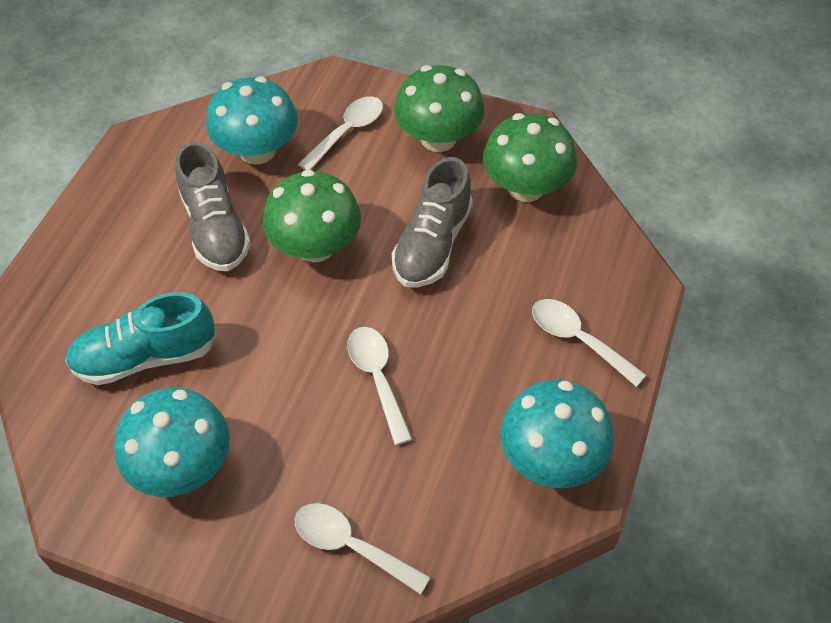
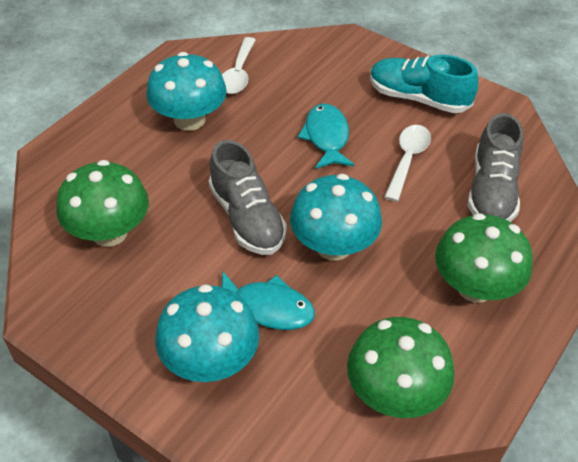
turquoise fish: none = 0 -> [222,272,315,330] [297,103,354,169] = 2
white spoon: [295,503,431,595] [298,96,383,170] [347,327,412,445] [532,299,646,387] = 4 -> [222,37,256,94] [384,125,431,202] = 2

